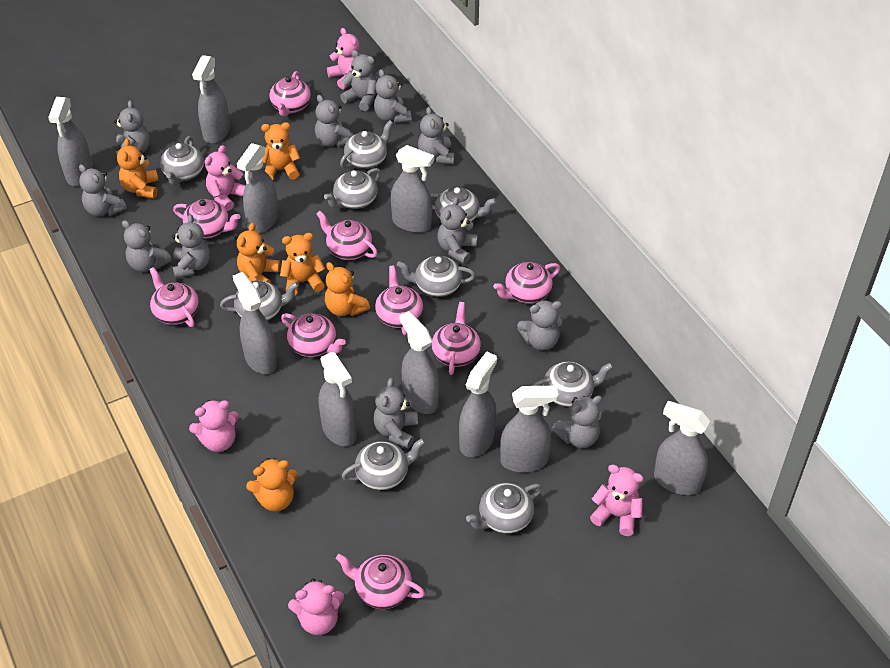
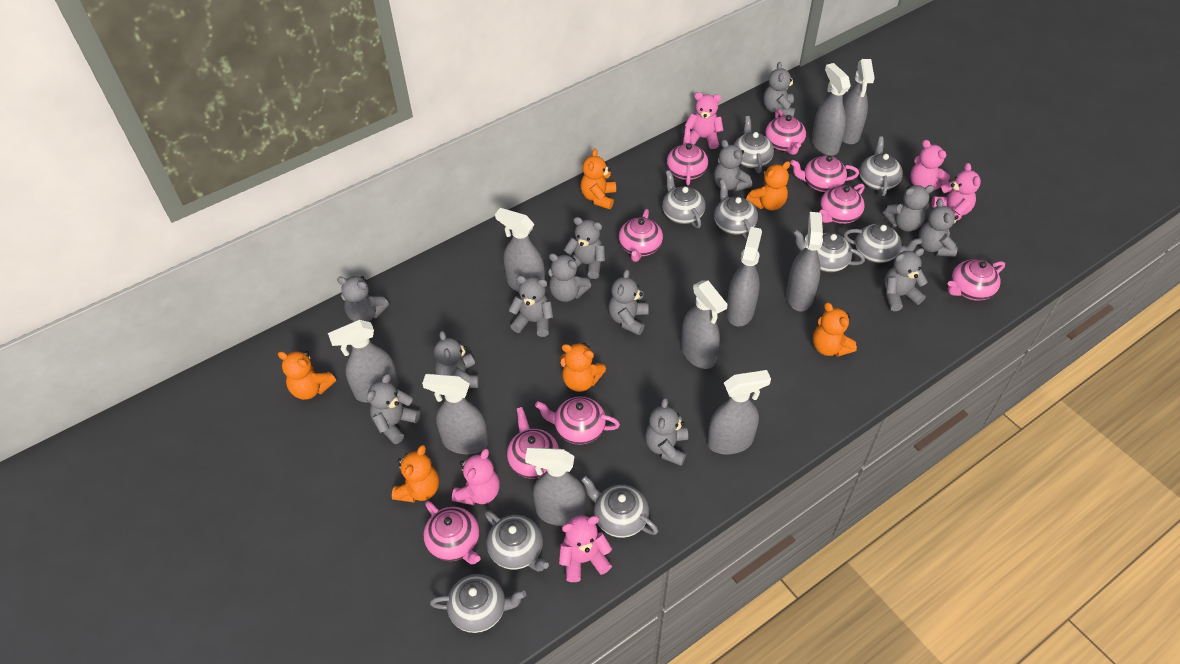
grey teddy bear: [79,164,127,216] [114,100,150,155] [122,220,172,272] [172,214,210,279] [315,95,353,147] [340,50,377,111] [373,378,418,448] [374,69,412,123] [418,107,454,164] [438,197,478,264] [517,300,563,350] [552,396,602,448] = 12 -> [337,276,389,322] [367,374,420,444] [434,331,479,388] [509,276,553,337] [548,253,591,302] [564,217,605,279] [608,269,648,335] [645,398,688,466] [714,140,752,191] [763,62,795,117] [883,185,934,232] [884,248,928,311] [918,198,958,257] = 13

